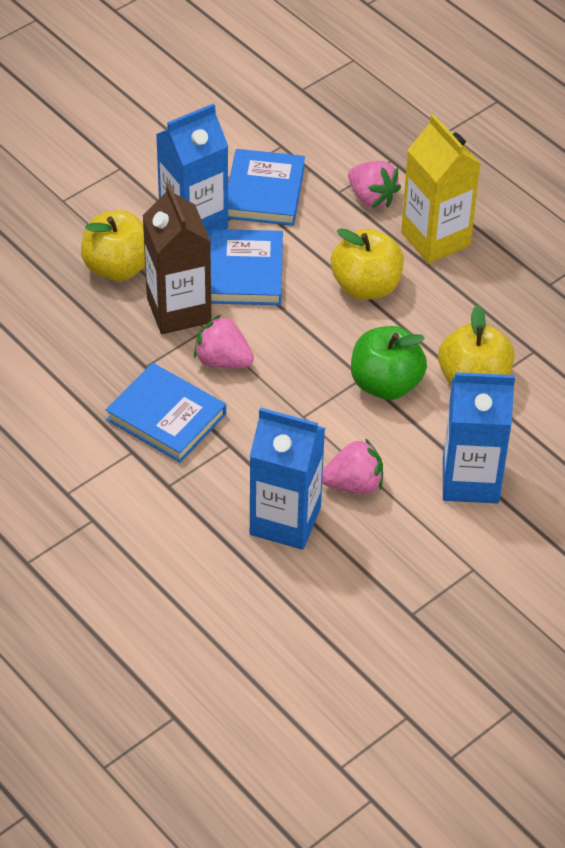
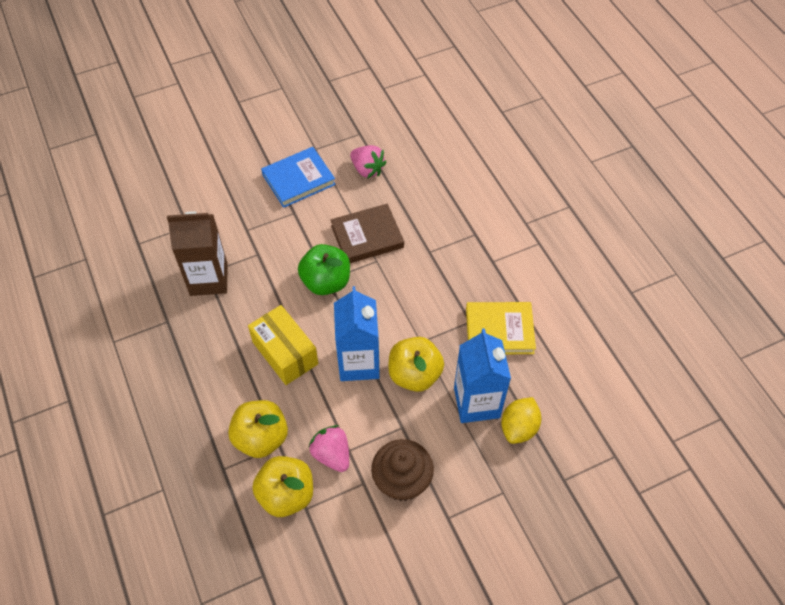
blue book: [106,363,226,463] [210,229,283,305] [228,149,305,226] = 3 -> [261,147,336,208] = 1
blue carton: [156,103,228,237] [250,407,325,550] [443,372,515,503] = 3 -> [334,286,380,381] [454,328,511,423] = 2
brown book: none = 0 -> [331,204,404,263] = 1
brown cupcake: none = 0 -> [371,439,434,501] = 1
pink strawberry: [194,315,254,368] [322,438,383,494] [348,161,401,208] = 3 -> [308,425,349,472] [350,145,386,179] = 2
yellow book: none = 0 -> [466,302,536,354] = 1
yellow box: none = 0 -> [248,305,319,385] = 1
yellow carton: [401,114,481,264] = 1 -> none = 0
yellow lemon: none = 0 -> [501,397,541,444] = 1

